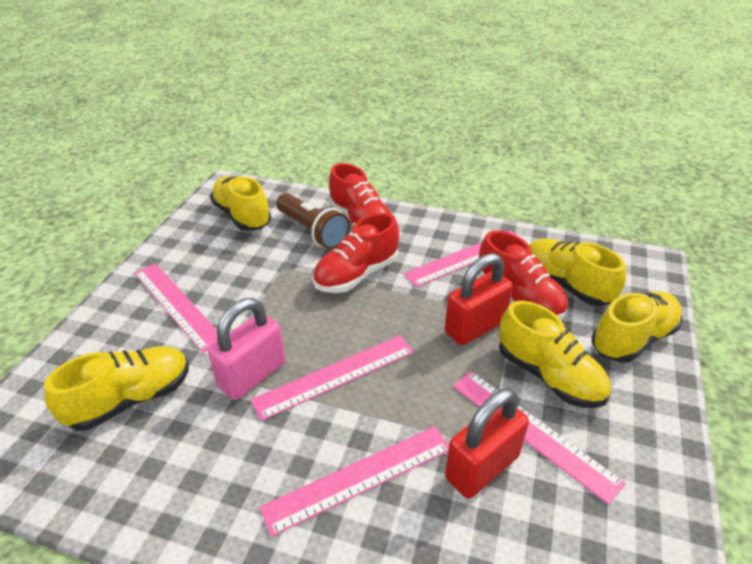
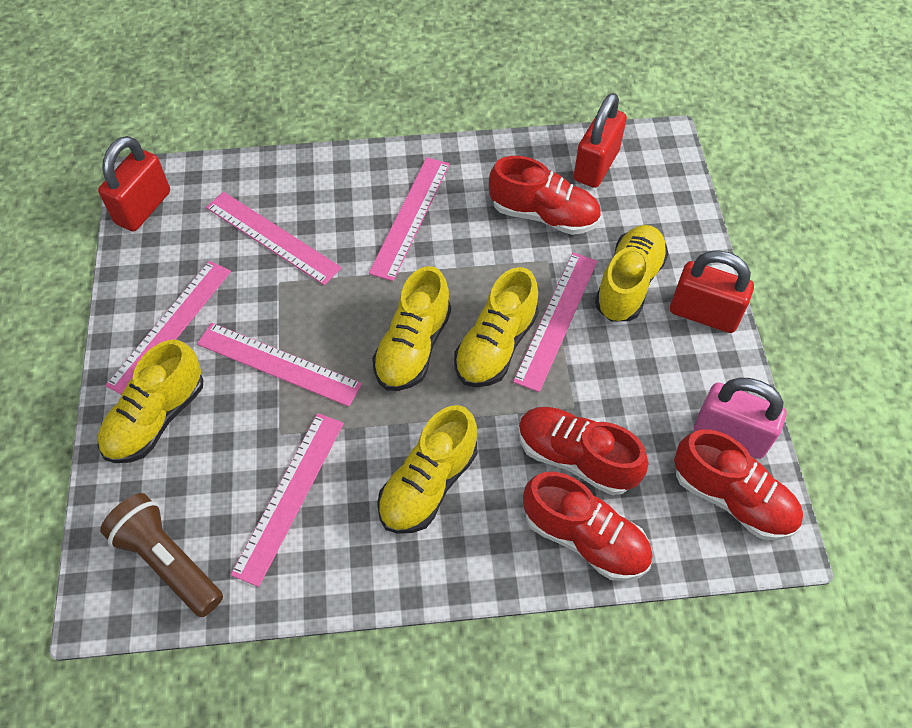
pink ruler: [134,263,218,353] [251,335,414,421] [259,426,449,537] [403,230,525,287] [453,371,626,505] = 5 -> [105,261,231,395] [197,323,362,407] [206,192,342,285] [231,413,344,587] [369,157,450,281] [513,252,597,392] = 6
red padlock: [445,253,513,345] [445,388,529,499] = 2 -> [98,136,170,232] [574,93,627,188] [670,250,754,333] = 3
red shoe: [313,213,399,293] [329,163,391,226] [478,230,568,320] = 3 -> [489,156,601,235] [518,407,648,495] [523,472,652,581] [674,429,803,541] = 4

